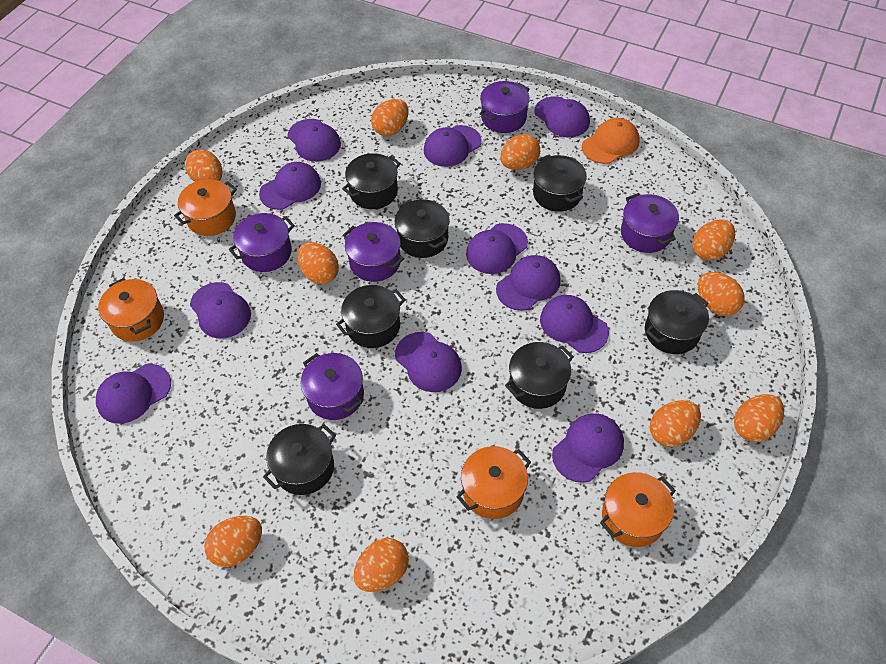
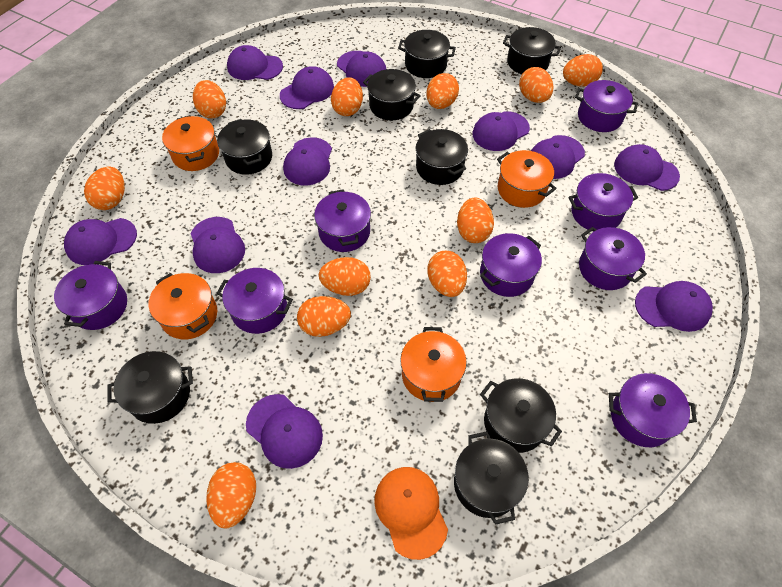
black pot: [263,424,336,495] [336,285,406,348] [342,153,401,209] [395,199,450,258] [505,342,574,409] [533,155,587,212] [645,290,709,354] = 7 -> [108,351,193,424] [217,119,272,175] [363,69,421,120] [398,30,456,78] [416,129,468,185] [454,431,529,525] [480,378,562,453] [503,27,561,74] = 8
orange egg: [185,149,222,182] [204,516,262,567] [297,242,339,284] [354,538,409,592] [371,99,409,136] [500,134,540,170] [650,400,701,447] [692,219,735,261] [698,272,745,316] [734,394,784,442] = 10 -> [84,166,125,210] [193,80,226,118] [206,462,256,528] [297,296,351,337] [319,257,371,296] [331,77,363,116] [427,73,459,109] [427,251,467,297] [457,198,494,243] [519,67,553,103] [563,54,603,87] = 11
purple pot: [229,213,295,272] [300,353,364,420] [343,222,404,282] [480,81,530,133] [621,193,679,253] = 5 -> [54,261,127,330] [217,268,293,334] [314,189,371,252] [480,233,542,297] [568,173,638,230] [575,80,638,132] [579,227,647,290] [609,373,697,447] = 8

